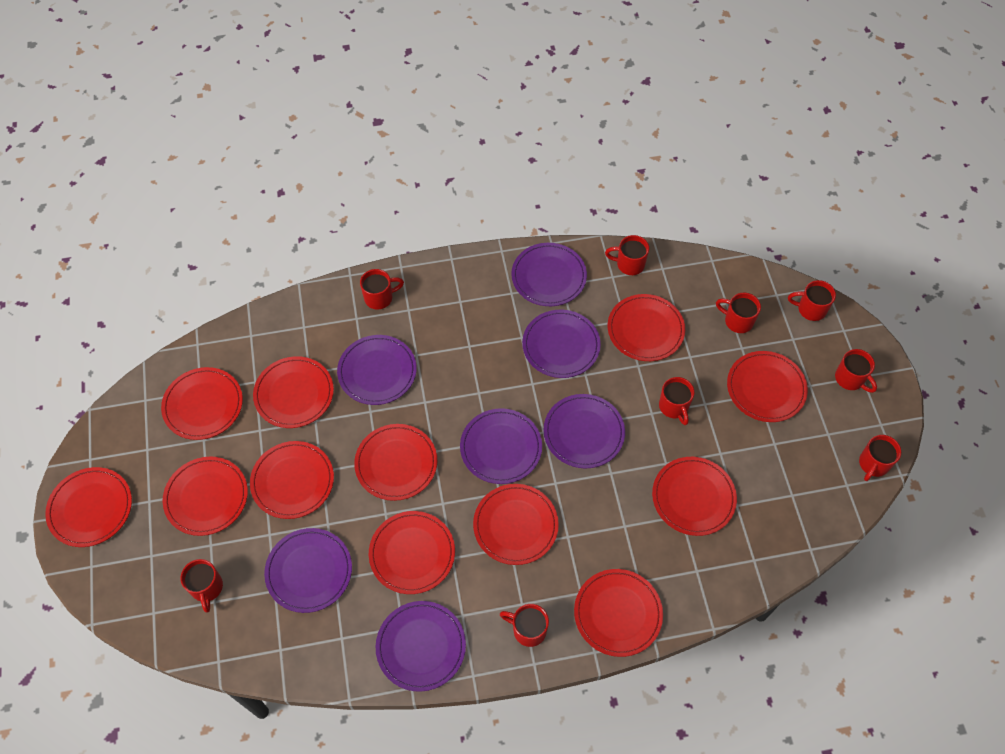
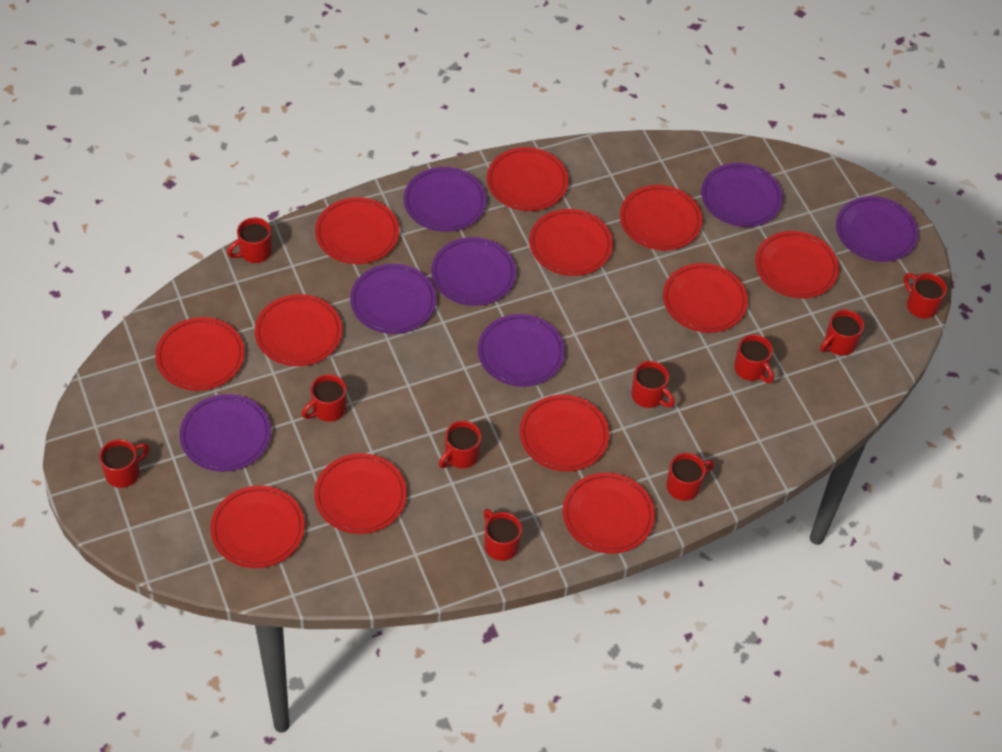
red mug: [180,559,223,612] [360,269,404,309] [500,604,549,647] [605,235,649,275] [659,377,695,425] [716,293,761,333] [788,280,836,321] [835,349,877,393] [859,435,901,481] = 9 -> [99,439,149,488] [227,218,272,263] [302,374,346,422] [439,421,481,468] [484,509,522,561] [631,361,675,408] [666,453,714,501] [734,335,774,383] [820,310,864,356] [904,273,947,319] = 10

